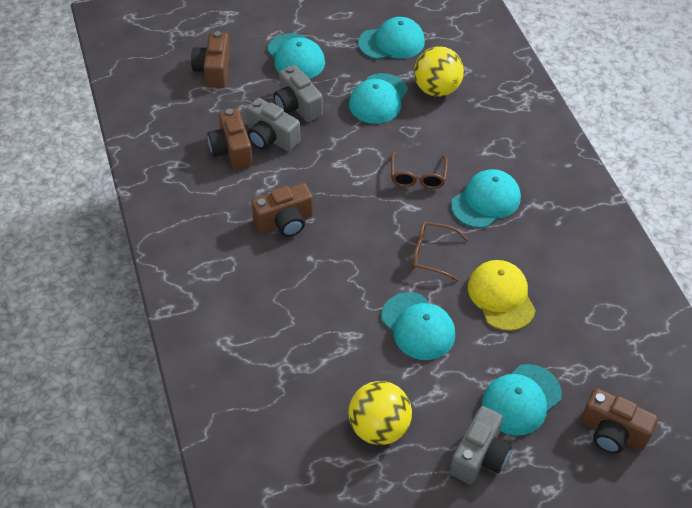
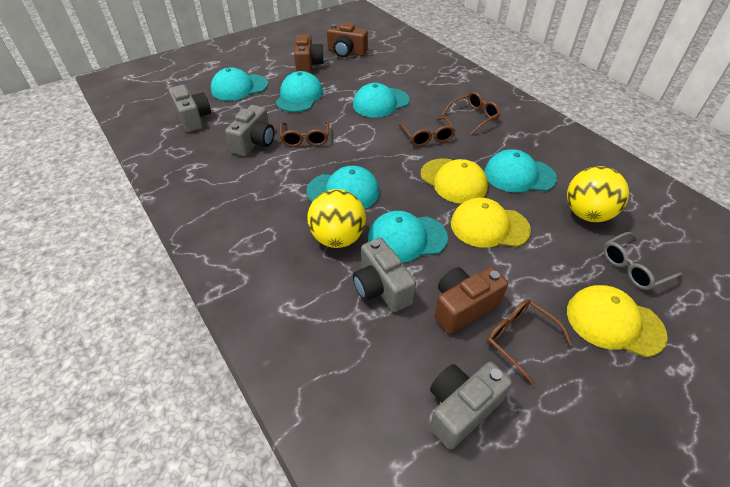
brown camera: [191,31,230,88] [208,108,253,169] [251,183,313,237] [581,388,658,454] = 4 -> [294,34,324,73] [327,23,368,57] [434,267,508,334] = 3
brown glasses: [391,152,448,189] [412,221,469,281] = 2 -> [280,120,329,147] [399,117,455,147] [442,92,500,135] [487,299,573,387] = 4
grey camera: [246,98,301,151] [274,65,323,122] [450,406,512,484] = 3 -> [169,85,211,132] [225,105,274,156] [353,238,416,312] [430,362,512,450] = 4
grey glasses: none = 0 -> [603,232,682,290] = 1
yellow cap: [468,260,536,331] = 1 -> [421,158,488,204] [451,198,531,248] [567,285,668,357] = 3

